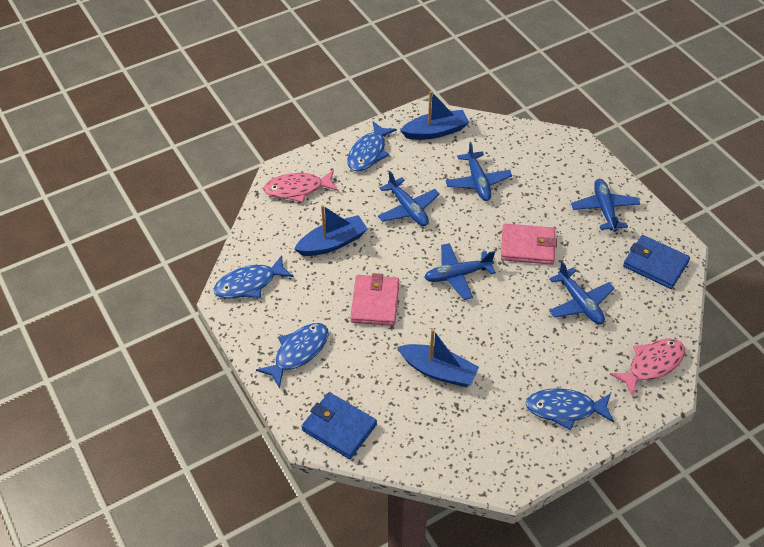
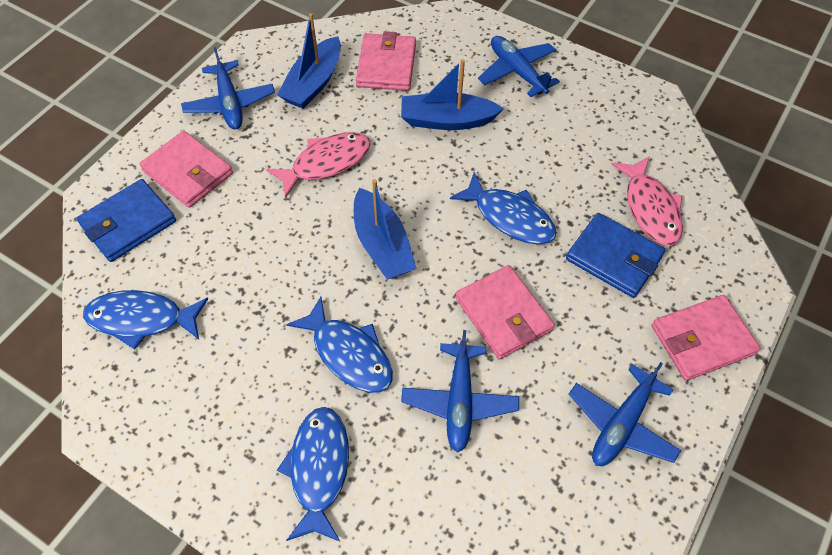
blue plane: [378,171,440,226] [424,243,496,300] [445,142,512,201] [549,261,615,324] [571,179,640,232] = 5 -> [181,47,275,129] [401,330,519,453] [478,36,560,97] [569,362,681,466] = 4
pink wallet: [350,273,399,326] [501,224,557,265] = 2 -> [140,131,233,208] [356,31,416,91] [456,265,555,360] [652,295,760,381] = 4

